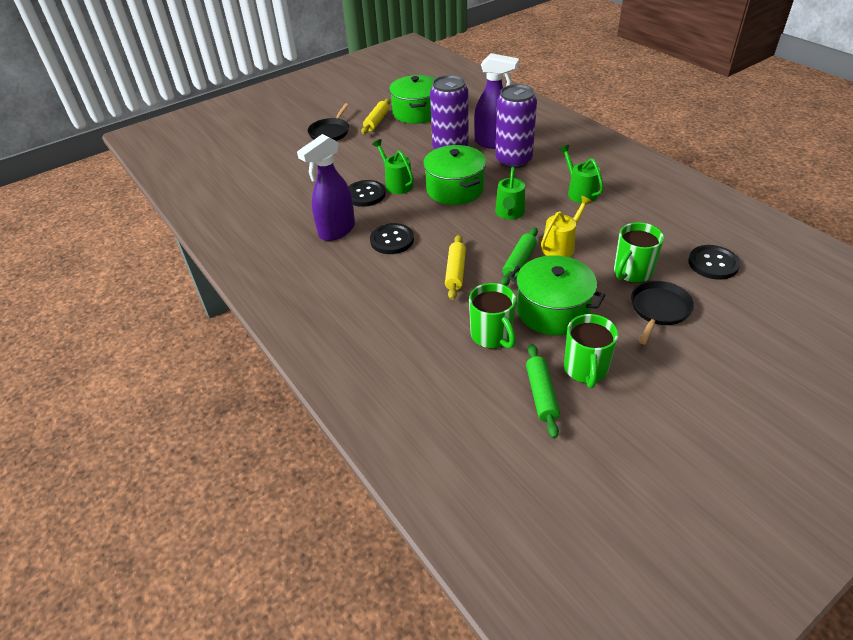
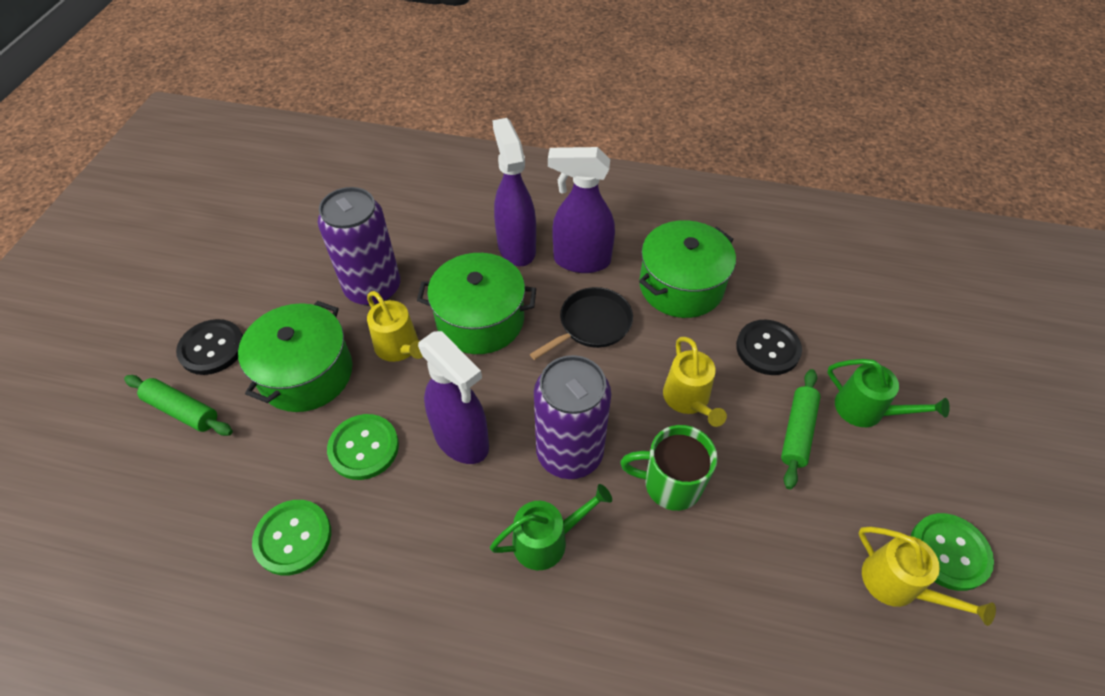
black button: [348,180,385,207] [370,223,414,254] [688,245,740,280] = 3 -> [176,319,243,375] [736,320,802,375] = 2
black pan: [308,103,349,141] [631,281,694,344] = 2 -> [530,287,633,360] = 1
green button: none = 0 -> [252,500,331,576] [327,414,399,480] [911,513,994,591] = 3
green mug: [469,283,516,349] [564,314,618,388] [614,222,664,283] = 3 -> [620,425,718,511] = 1
green watering can: [372,139,414,194] [495,167,525,219] [559,145,604,203] = 3 -> [490,484,612,570] [827,359,950,427] = 2
purple spray bottle: [297,134,355,241] [474,53,519,149] = 2 -> [418,331,489,464] [492,118,536,266] [548,147,615,273] = 3
yellow rolling pin: [361,99,390,134] [445,235,466,300] = 2 -> none = 0
yellow watering can: [541,196,592,257] = 1 -> [367,291,423,362] [663,337,727,427] [859,527,996,626] = 3

